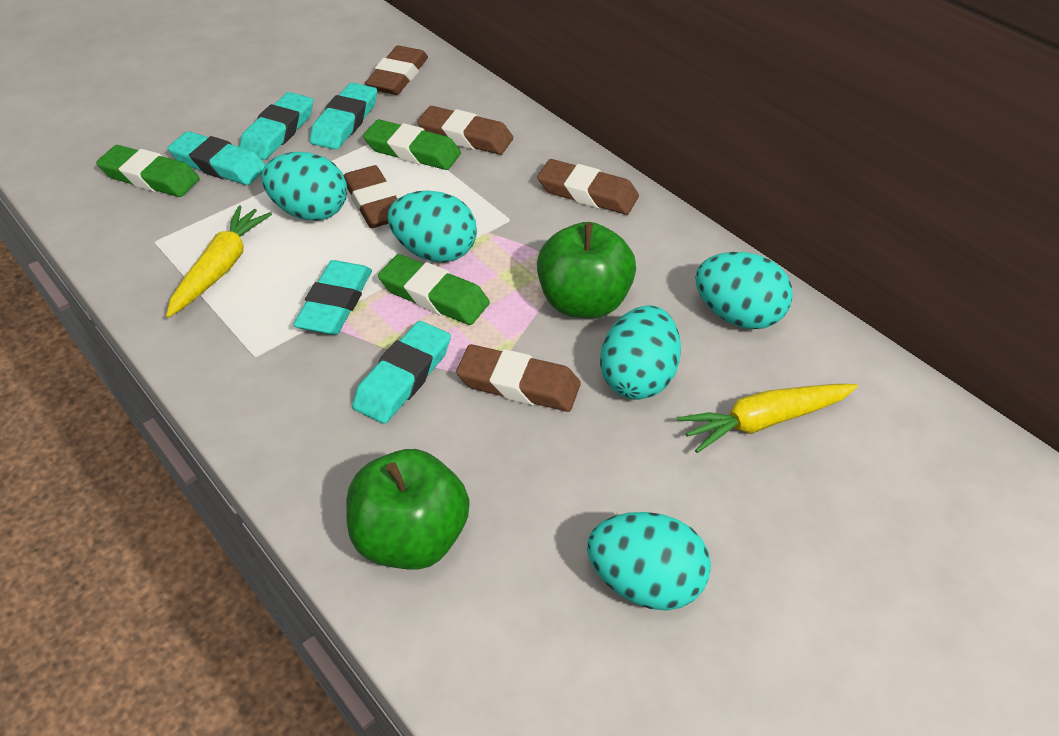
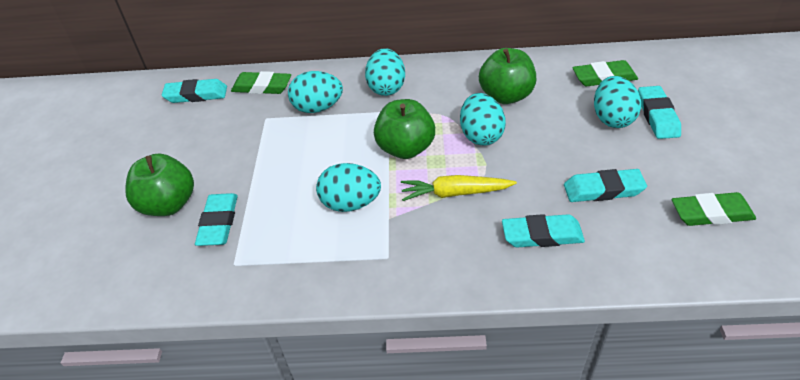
brown eraser: [344,165,397,228] [365,46,428,95] [417,106,513,155] [456,344,581,412] [537,159,639,215] = 5 -> none = 0
green apple: [346,449,470,570] [537,222,636,318] = 2 -> [125,153,194,216] [374,99,435,159] [479,48,536,104] = 3
yellow carrot: [166,205,272,318] [677,384,858,453] = 2 -> [401,175,517,201] = 1

